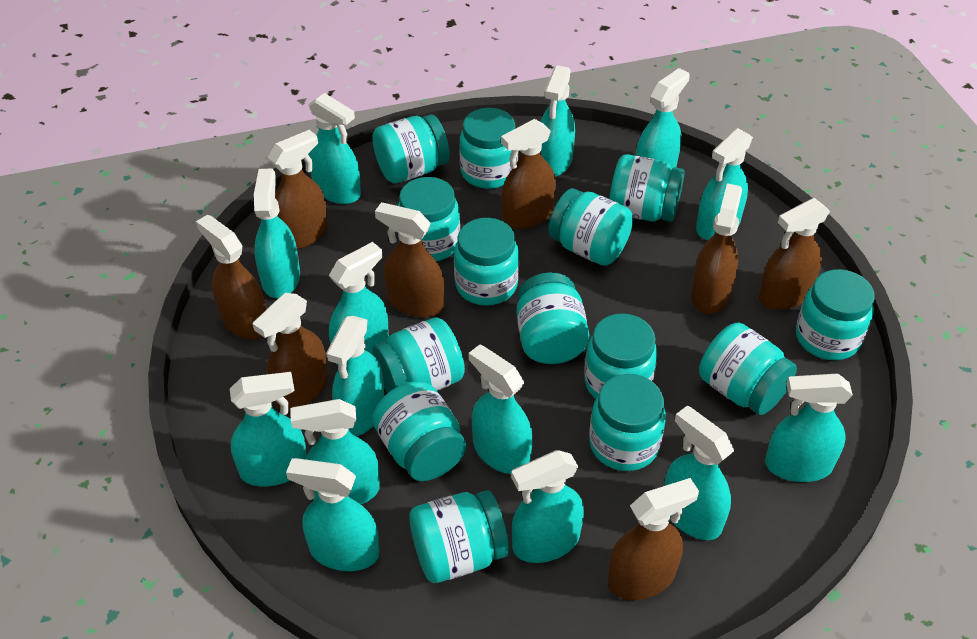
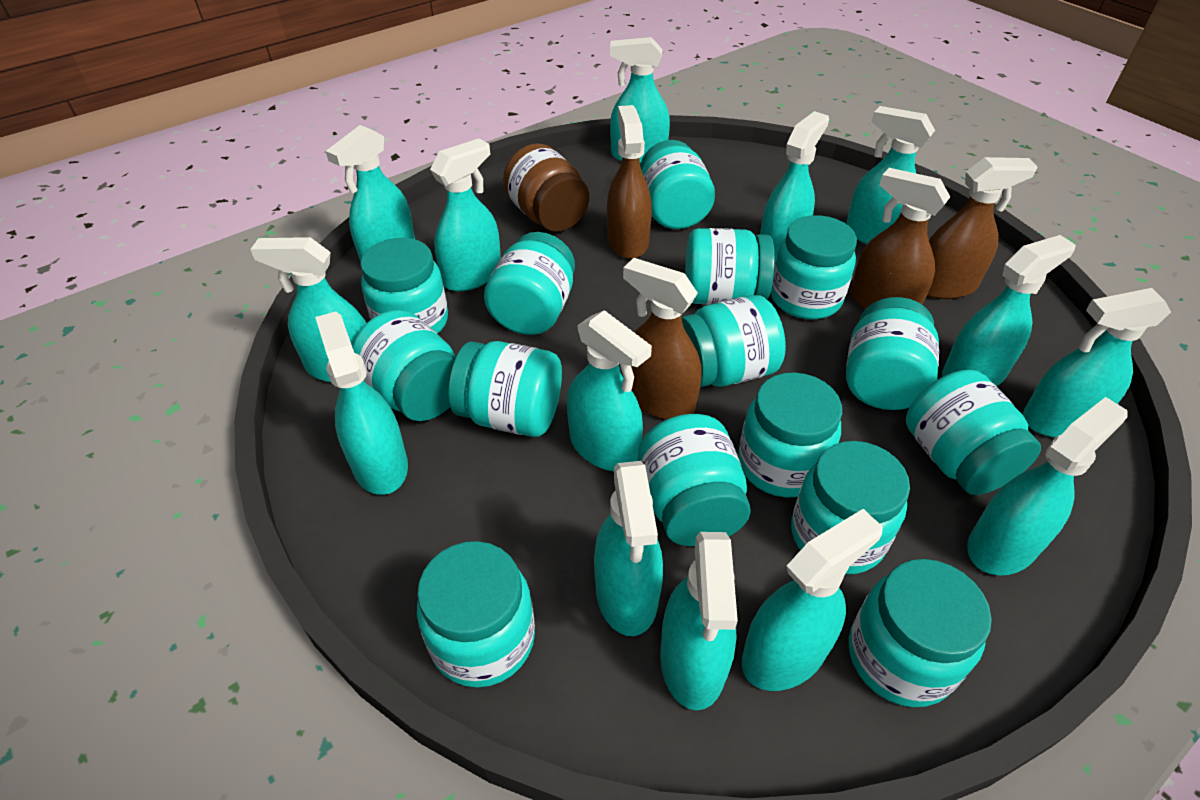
brown jar: none = 0 -> [503,143,589,232] = 1
brown spray bottle: [196,214,266,339] [253,293,328,410] [268,130,328,249] [375,202,444,317] [501,119,556,229] [608,478,699,600] [691,183,742,314] [759,198,830,310] = 8 -> [607,105,652,259] [623,258,702,419] [850,168,950,309] [927,157,1037,299] = 4
turquoise jar: [372,114,450,183] [372,317,465,393] [373,381,466,481] [398,177,460,261] [409,490,509,583] [454,218,519,306] [459,108,519,189] [517,272,589,364] [548,188,633,266] [584,313,657,399] [589,374,666,471] [609,154,685,222] [699,323,797,415] [796,269,875,360] = 14 -> [352,310,456,421] [360,238,448,334] [417,541,535,688] [448,341,562,437] [484,232,575,335] [638,414,751,546] [640,140,715,229] [682,295,786,388] [685,228,775,305] [738,372,842,497] [771,215,857,320] [791,441,910,575] [846,297,939,410] [849,559,992,707] [906,370,1041,495] = 15

